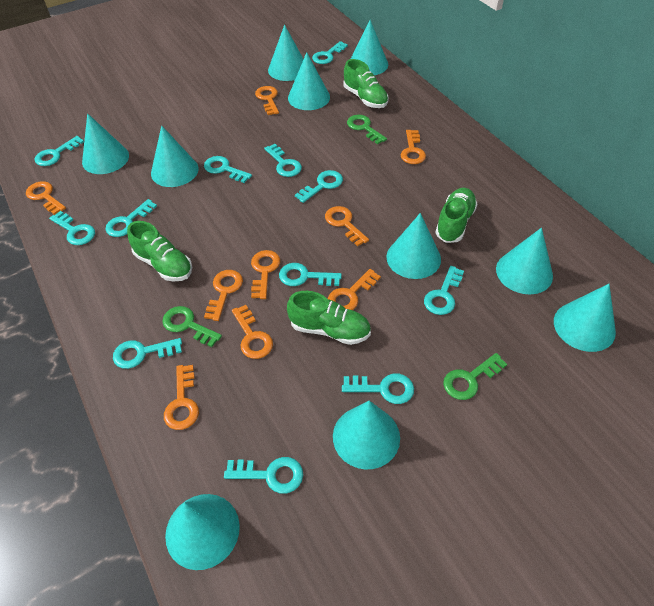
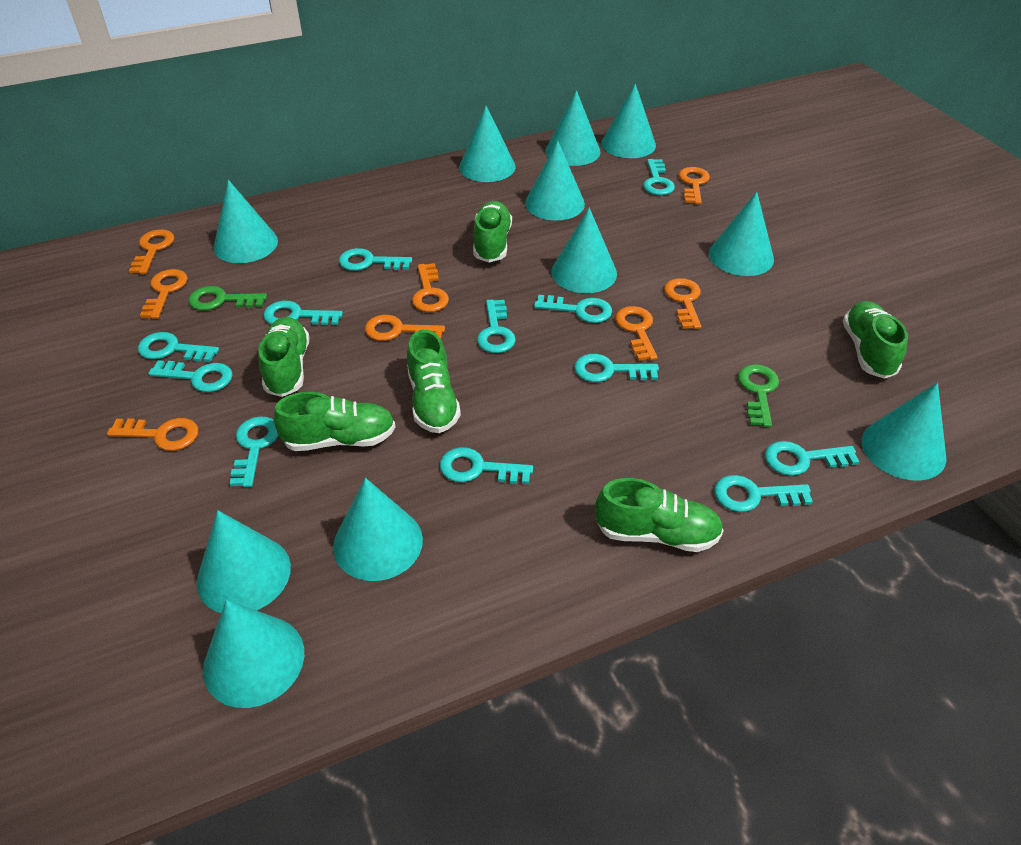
green key: [162,306,222,347] [347,115,387,144] [443,353,507,400] = 3 -> [188,286,267,310] [738,364,779,427] = 2
green shoe: [127,221,192,282] [287,291,371,345] [344,59,389,108] [435,188,477,243] = 4 -> [258,317,310,397] [273,392,395,451] [407,330,461,433] [473,201,512,262] [595,478,724,552] [843,301,908,379] = 6
orange key: [26,181,66,215] [164,365,199,430] [204,270,243,321] [232,305,273,359] [251,250,280,299] [255,86,279,115] [325,206,369,246] [328,269,381,310] [401,130,426,164] = 9 -> [107,418,199,451] [129,229,174,274] [140,269,188,319] [365,315,445,341] [412,263,449,312] [615,306,658,361] [664,278,701,329] [679,167,710,204] = 8
turquoise cone: [82,113,129,174] [151,125,199,187] [165,494,240,570] [268,25,303,81] [288,52,330,110] [333,401,400,469] [351,20,388,75] [386,213,441,279] [496,228,553,294] [554,284,616,352] = 10 -> [197,510,291,613] [203,600,304,708] [213,180,278,263] [333,478,423,581] [459,106,516,182] [525,140,585,220] [545,90,601,166] [551,208,617,293] [601,84,656,158] [709,192,774,276] [862,382,947,481] = 11

